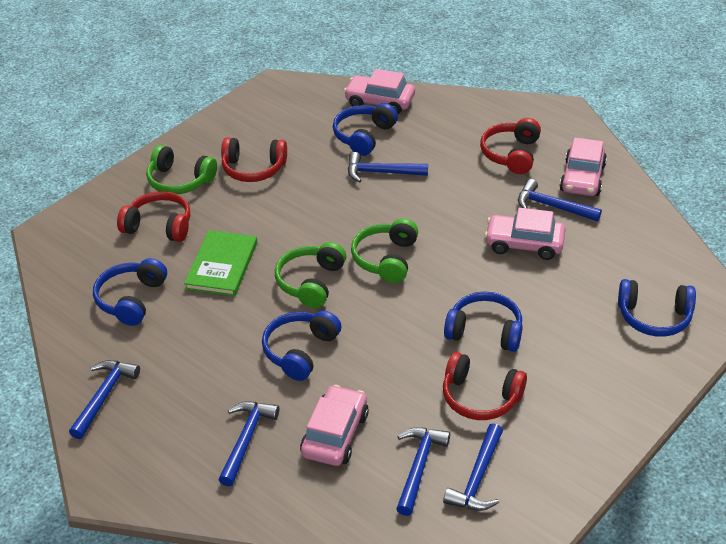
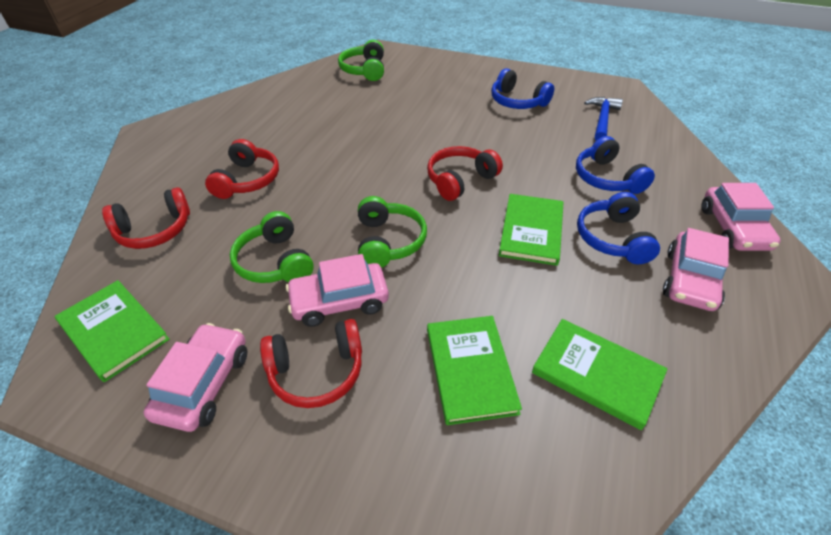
blue hammer: [69,360,140,439] [218,401,279,486] [348,152,428,183] [396,427,450,516] [443,423,503,511] [518,179,602,221] = 6 -> [584,97,623,141] = 1
blue headphones: [93,258,167,326] [262,311,341,381] [333,103,398,156] [444,291,523,352] [618,279,696,337] = 5 -> [491,68,554,109] [576,136,655,194] [577,192,660,264] = 3
green book: [184,230,257,296] = 1 -> [55,280,170,382] [427,316,522,425] [499,194,563,266] [532,319,668,430] = 4

